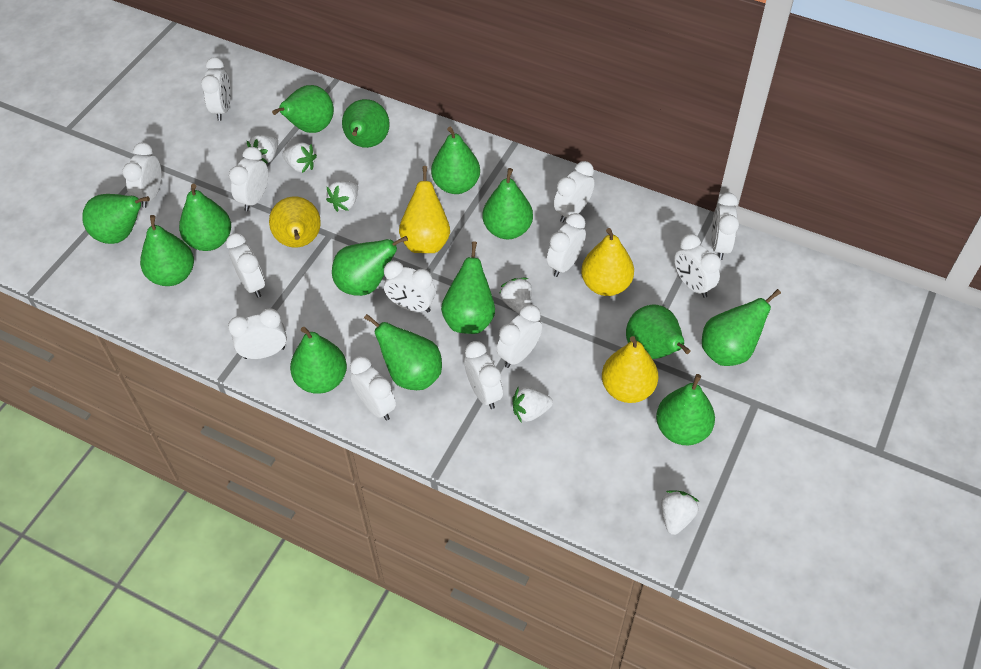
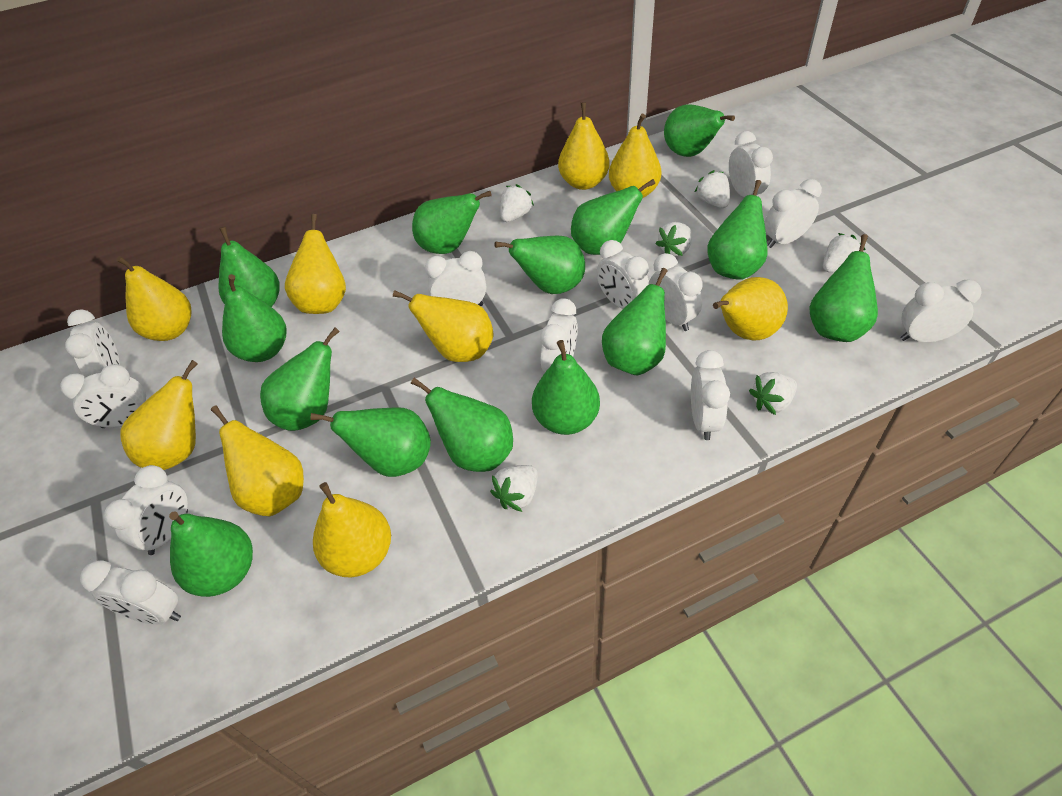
white clock: [122,143,162,208] [201,57,231,121] [226,233,265,298] [228,308,287,359] [229,147,268,211] [350,356,396,421] [384,261,436,313] [464,341,503,409] [497,304,542,368] [547,213,586,277] [554,161,594,222] [674,234,721,298] [711,193,739,260] = 13 -> [60,364,146,428] [65,309,120,377] [80,560,181,624] [104,465,188,555] [425,251,486,306] [540,298,578,372] [597,240,649,309] [649,253,703,331] [691,350,730,440] [729,131,773,197] [764,179,822,248] [900,279,982,342] = 12
yellow pear: [269,197,321,248] [399,166,450,253] [581,228,634,296] [602,336,658,403] = 4 -> [116,256,191,341] [120,360,198,470] [211,406,304,516] [285,214,346,314] [313,482,391,577] [393,290,494,362] [558,102,610,190] [609,114,661,198] [713,277,788,340] = 9

